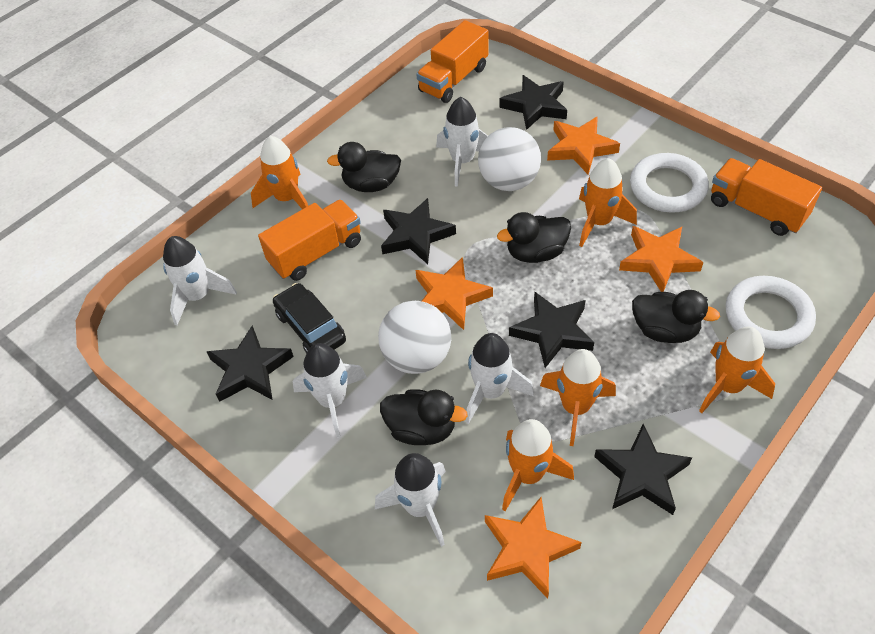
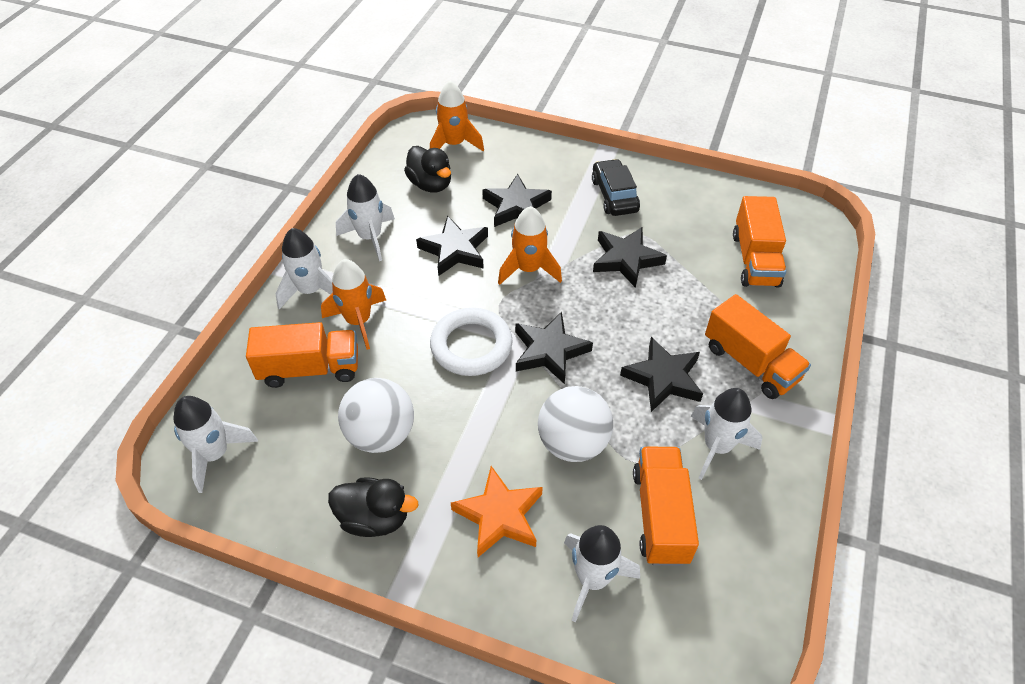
black duck: [327,142,401,192] [380,389,468,445] [497,212,571,263] [632,290,720,343] = 4 -> [328,477,418,537] [404,146,451,193] = 2
orange rocket: [251,136,308,209] [502,419,574,511] [540,349,616,446] [579,158,637,247] [699,327,775,413] = 5 -> [321,259,386,350] [430,81,484,152] [498,206,562,285] = 3
orange star: [416,257,493,330] [485,497,582,599] [547,116,620,175] [619,226,703,292] = 4 -> [451,466,543,557] = 1
orange truck: [258,200,361,281] [416,20,489,103] [711,158,822,236] = 3 -> [246,322,358,388] [633,447,699,566] [705,294,811,399] [733,196,786,288] = 4
white ring: [630,153,709,213] [726,276,816,349] = 2 -> [430,308,513,376] = 1

